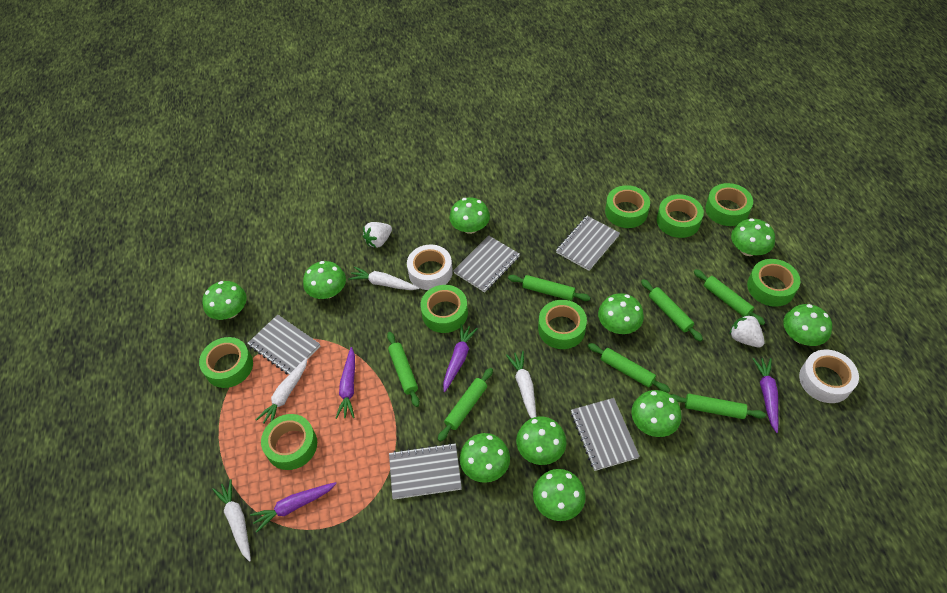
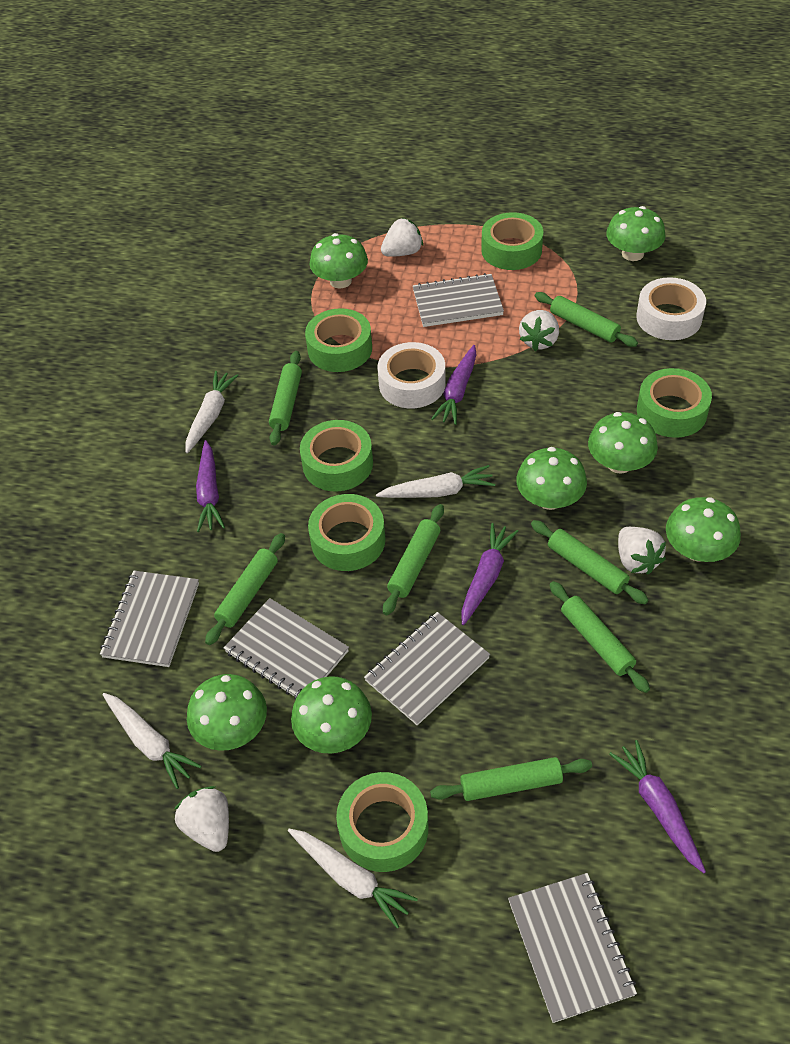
green mushroom: [202,281,247,320] [303,261,346,299] [450,197,490,234] [460,433,510,483] [516,417,566,465] [533,469,586,521] [598,293,644,334] [631,390,681,437] [731,218,775,256] [783,304,832,346] = 10 -> [187,674,267,751] [291,676,372,753] [310,233,368,289] [516,447,587,510] [588,412,658,474] [606,206,666,261] [666,497,741,562] = 7
green tape: [199,337,253,388] [261,414,317,470] [420,285,468,333] [538,300,587,349] [605,185,650,228] [657,194,704,238] [705,183,753,226] [747,259,800,307] = 8 -> [300,420,373,491] [305,308,372,372] [308,494,386,571] [336,772,429,872] [481,212,543,270] [637,368,712,438] = 6
white strawberry: [363,222,392,248] [729,314,765,347] = 2 -> [174,786,229,852] [381,218,423,257] [519,310,559,351] [618,527,666,575] = 4

